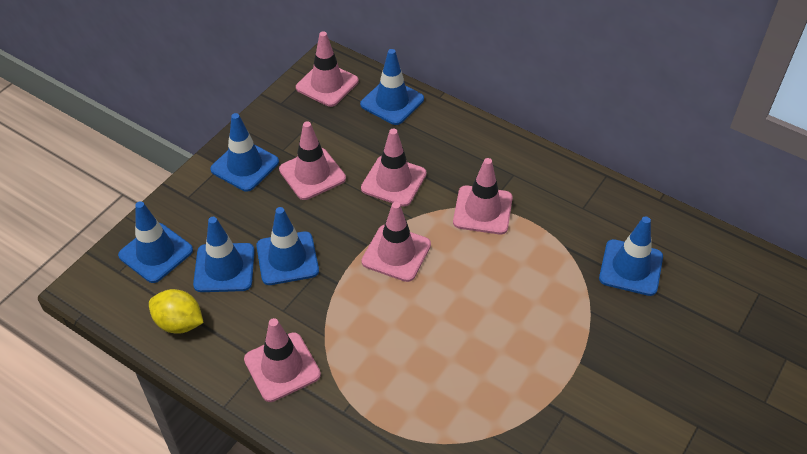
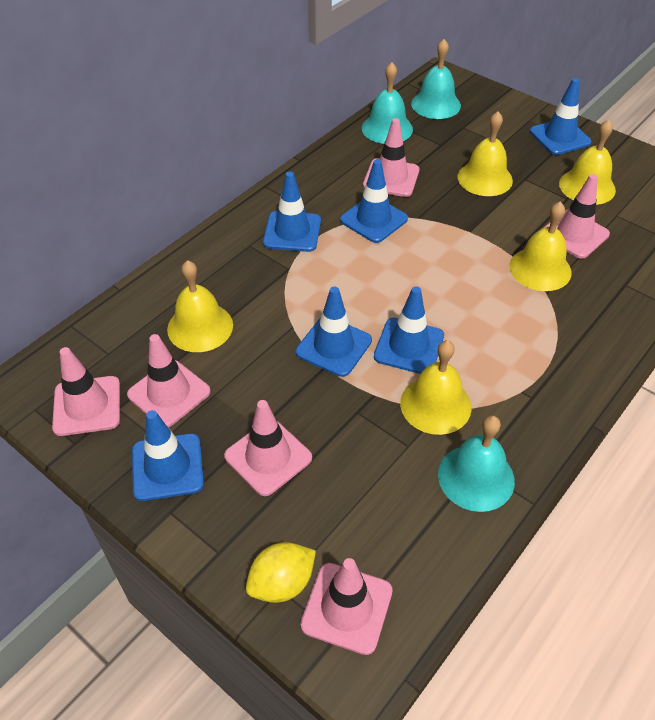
turquoise bell: none = 0 -> [362,62,413,144] [411,39,461,119] [438,415,515,512] = 3
yellow bell: none = 0 -> [167,260,233,352] [400,340,472,435] [457,112,513,196] [509,201,572,291] [559,120,616,205] = 5

